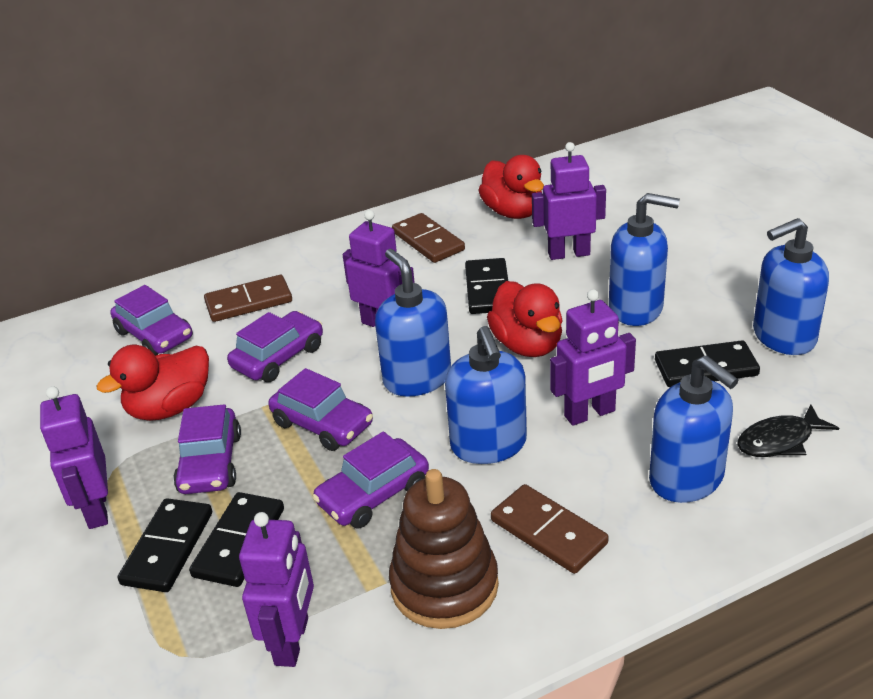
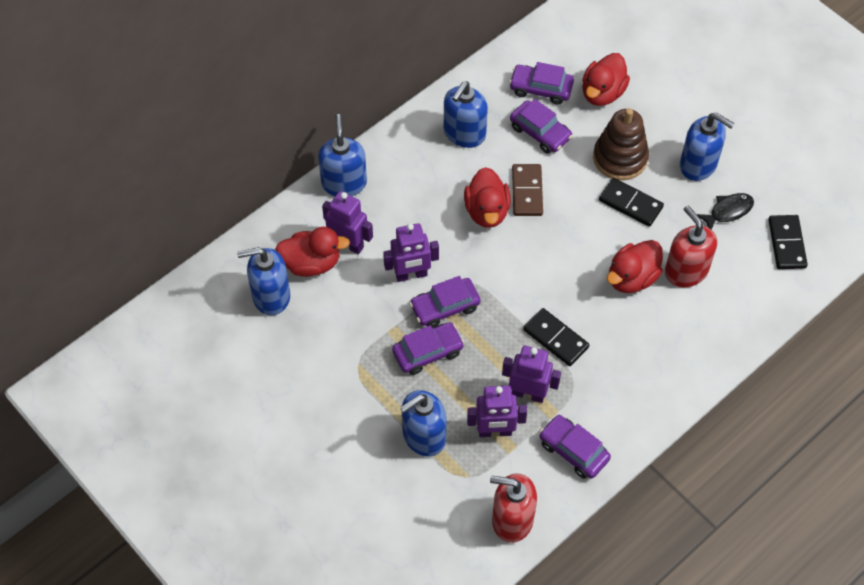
black domino: [117,498,212,592] [189,492,284,587] [465,258,508,314] [655,340,760,387] = 4 -> [523,308,589,366] [599,178,664,227] [768,215,808,269] = 3
brown domino: [204,275,292,322] [392,213,465,263] [491,484,609,574] = 3 -> [512,164,543,216] = 1
purple robot: [40,386,108,529] [239,512,314,667] [343,210,415,327] [532,142,606,260] [550,289,636,426] = 5 -> [322,191,373,254] [383,223,439,282] [467,386,527,437] [502,346,561,403] = 4
red duck: [96,345,209,421] [478,155,544,219] [487,281,563,357] = 3 -> [276,227,350,277] [464,167,511,228] [582,53,630,106] [607,240,663,293] = 4
red soap dispenser: none = 0 -> [490,473,537,543] [665,205,717,287] = 2

